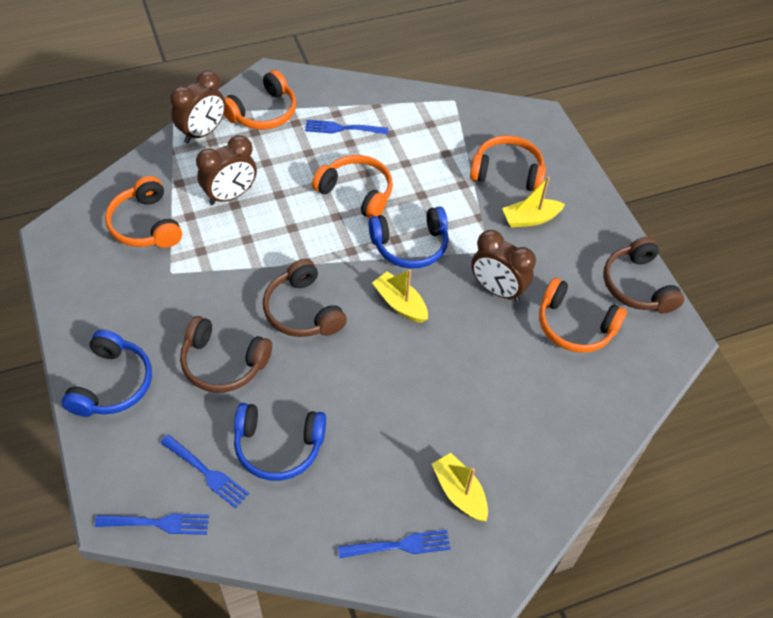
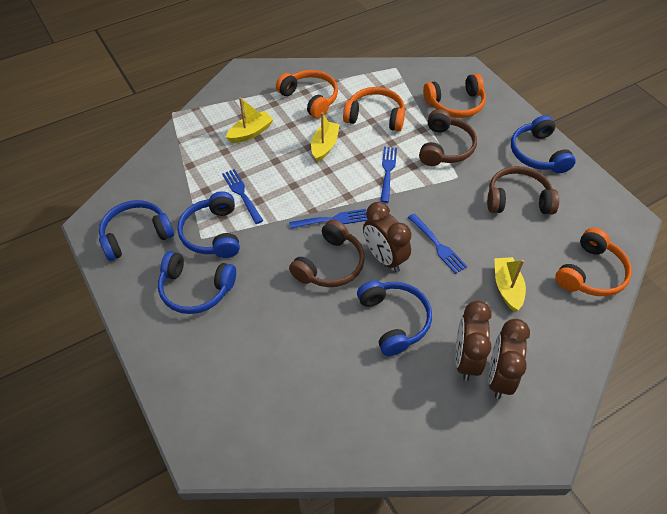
blue headphones: [62,330,152,417] [234,403,326,481] [369,206,449,269] = 3 -> [99,200,174,261] [158,251,236,314] [177,191,240,258] [357,280,432,356] [511,115,576,173] = 5
orange headphones: [105,176,182,248] [224,70,296,130] [312,155,393,218] [470,135,546,191] [539,278,627,353] = 5 -> [276,70,338,119] [343,87,405,132] [423,74,486,118] [555,228,632,296] = 4

